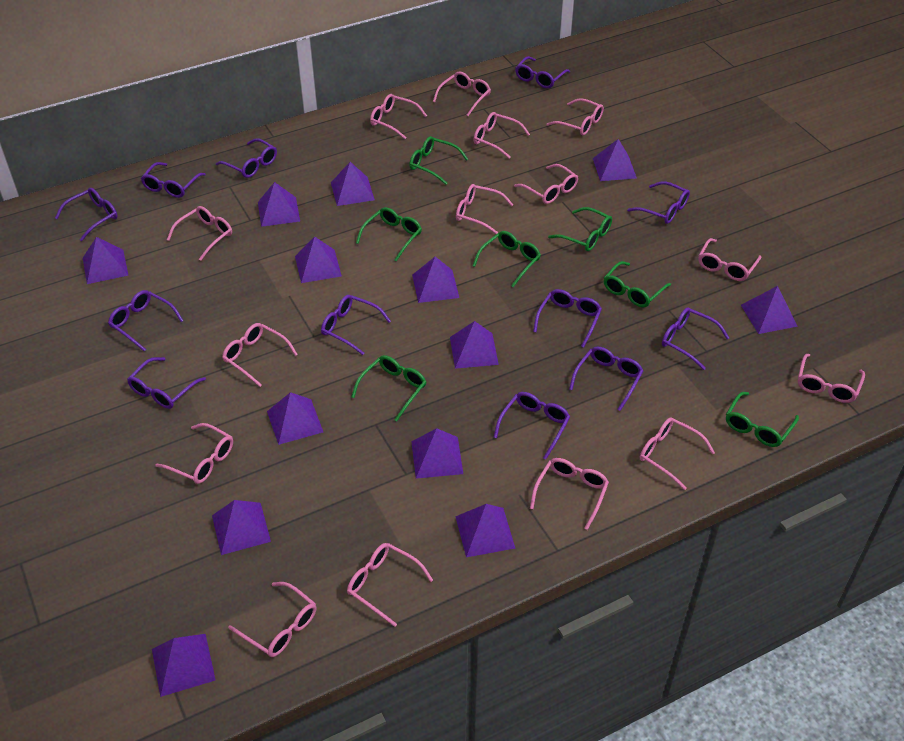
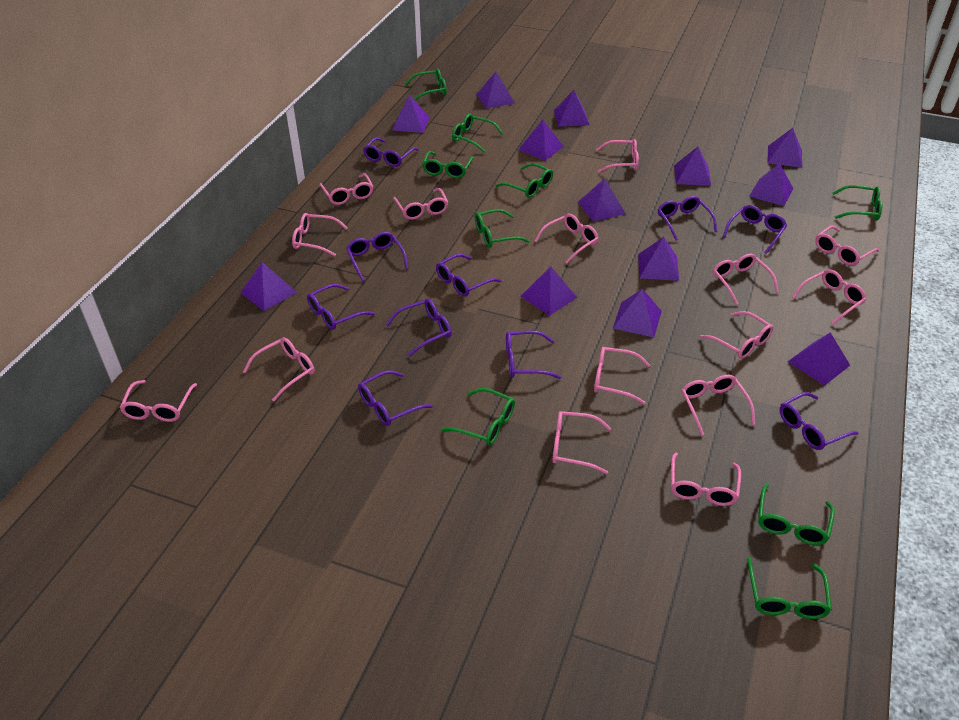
green glasses: [351,355,426,421] [356,207,422,261] [409,136,468,185] [472,231,541,287] [548,207,612,251] [604,261,671,308] [726,392,799,447] = 7 -> [405,69,447,101] [422,151,474,178] [441,388,515,445] [452,114,503,153] [474,209,530,247] [495,163,553,198] [747,558,832,619] [758,484,835,545] [833,185,882,221] = 9
purple glasses: [55,188,117,241] [108,290,183,351] [127,357,206,409] [141,162,206,198] [216,139,277,178] [321,295,391,355] [494,392,570,460] [515,56,570,88] [533,289,602,348] [569,347,643,411] [627,181,690,224] [662,307,729,370] = 12 -> [307,284,375,330] [346,232,408,281] [358,370,433,426] [363,138,419,167] [386,299,452,357] [436,254,502,297] [506,331,561,379] [658,196,717,241] [723,205,787,254] [779,392,859,450] = 10

